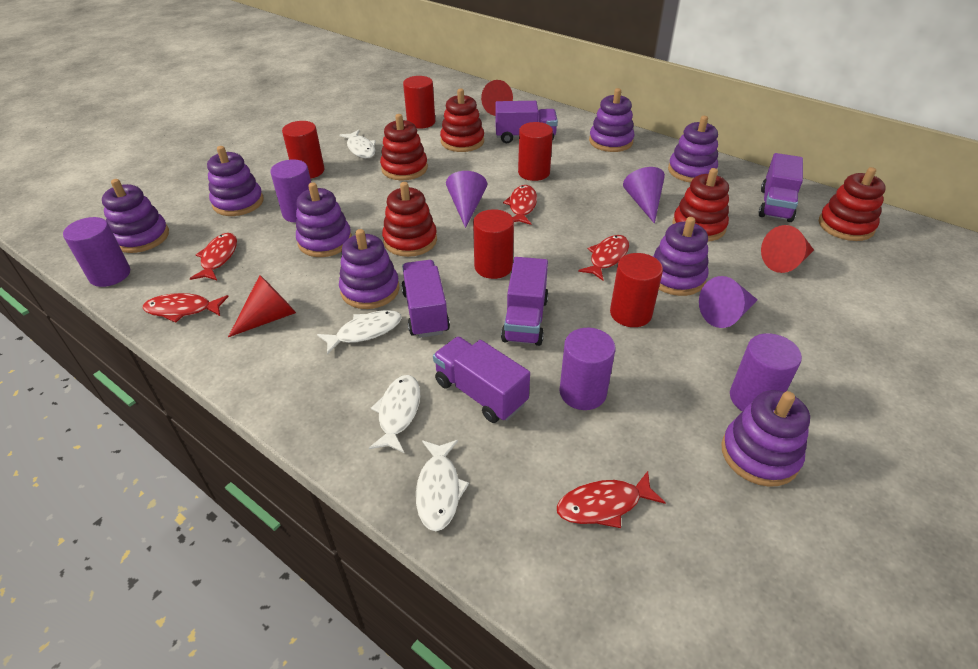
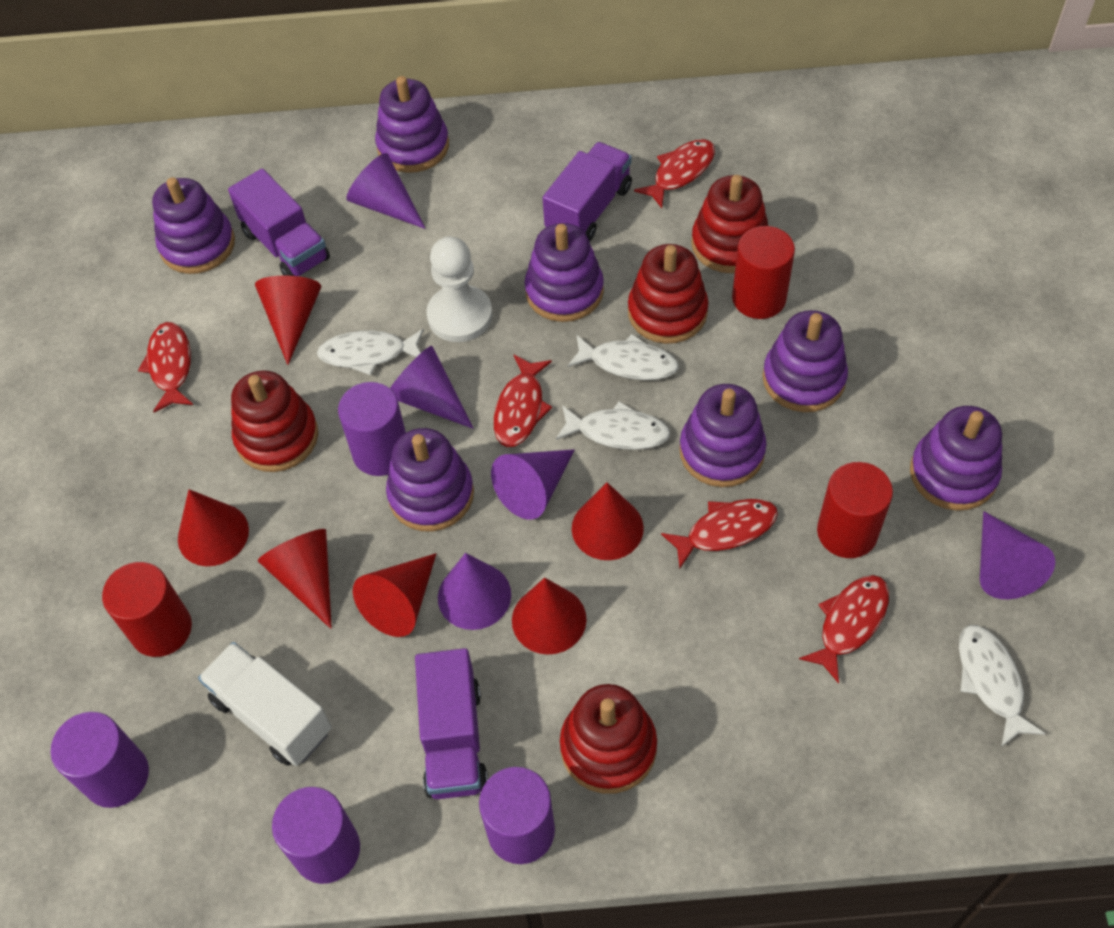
purple cone: [446,171,487,228] [623,167,665,224] [699,276,758,328] = 3 -> [346,153,426,229] [390,346,473,429] [438,553,511,630] [491,449,574,519] [980,511,1055,599] = 5
purple stacking toy: [102,179,169,253] [207,146,263,216] [296,182,352,257] [339,229,399,309] [589,88,635,152] [653,217,709,296] [668,116,718,182] [721,390,810,487] = 8 -> [152,177,235,274] [375,76,449,173] [386,428,474,532] [524,223,604,322] [679,384,767,487] [763,310,848,412] [910,406,1002,511] = 7
purple truck: [401,260,450,338] [433,337,530,423] [495,101,558,143] [501,257,548,346] [759,153,803,222] = 5 -> [228,169,330,276] [415,648,488,799] [543,142,632,241] = 3
red cone: [228,275,296,337] [481,80,513,116] [761,225,814,273] = 3 -> [178,489,249,566] [255,275,321,365] [258,529,332,629] [353,553,436,637] [512,578,586,654] [572,482,644,560] = 6
red cylinder: [282,121,325,179] [403,76,435,129] [473,209,514,279] [518,122,553,181] [610,253,663,327] = 5 -> [102,562,192,657] [732,226,795,319] [817,462,893,558] = 3
red stacking toy: [380,114,428,180] [382,182,437,257] [440,89,484,152] [672,168,729,242] [819,167,886,241] = 5 -> [231,370,318,472] [560,684,657,794] [628,244,708,344] [691,175,768,273] = 4
white pawn: none = 0 -> [426,236,493,342] = 1
white truck: none = 0 -> [198,642,332,766] = 1

